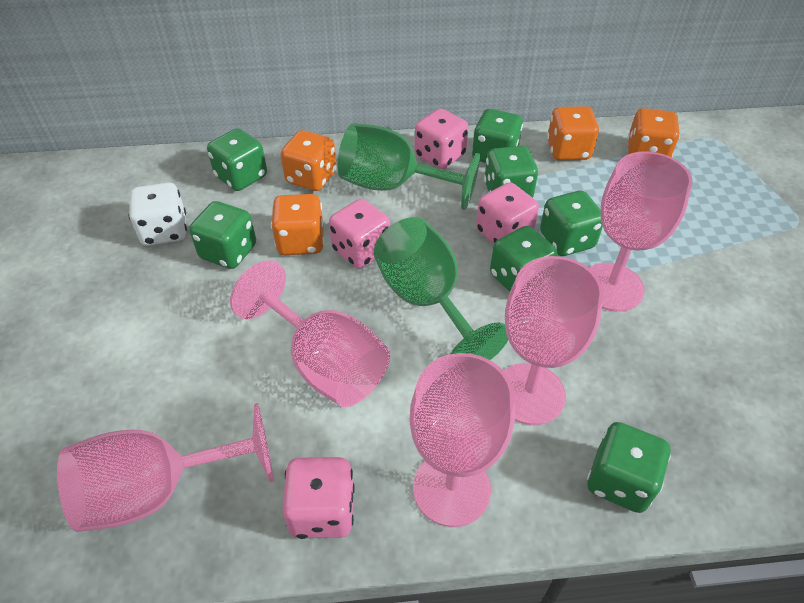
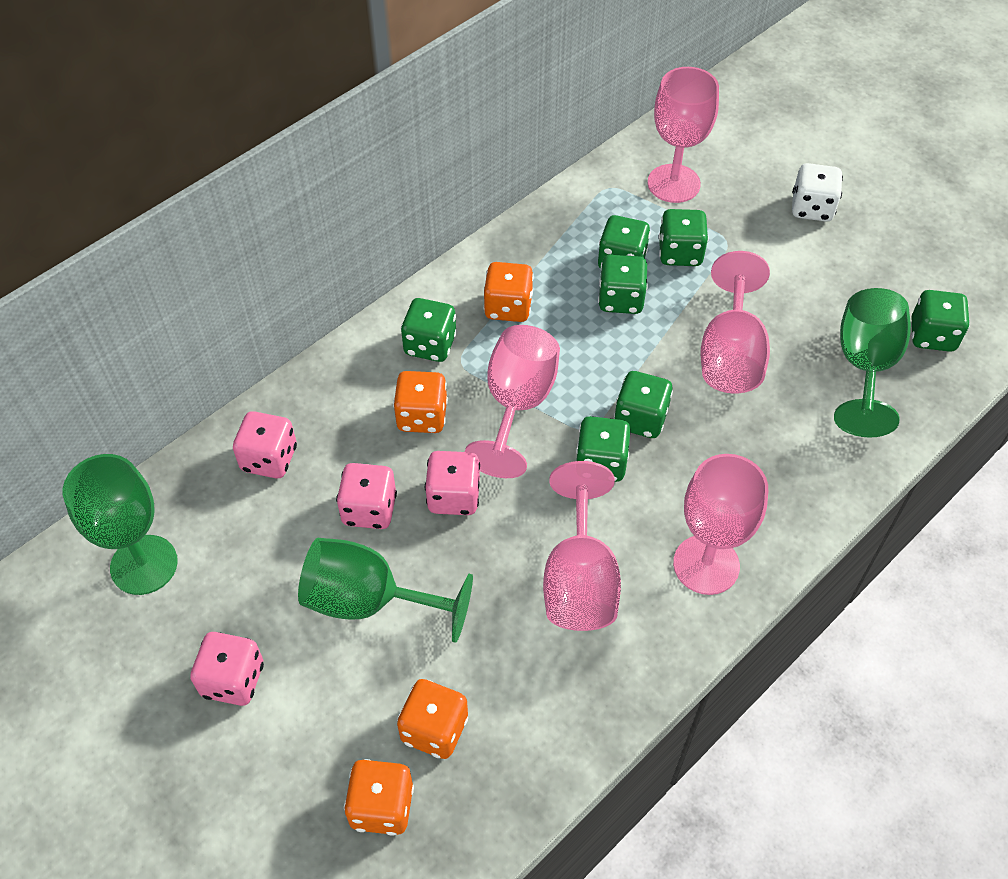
green goblet: [337,123,480,210] [373,217,508,360] = 2 -> [63,454,178,595] [298,538,473,643] [834,288,911,437] = 3

